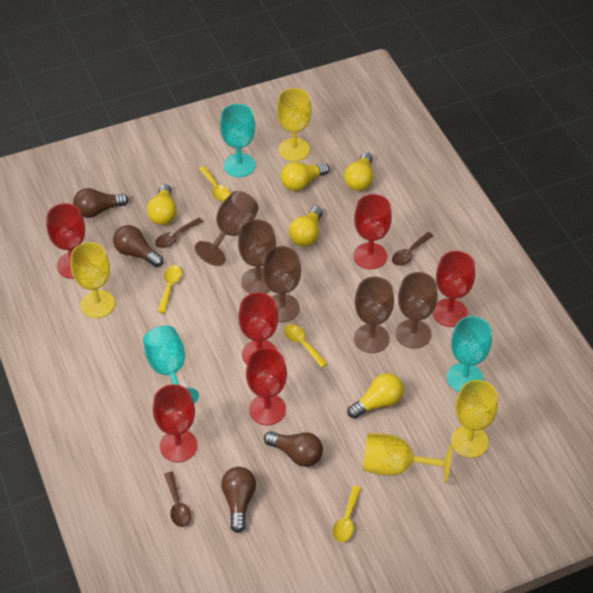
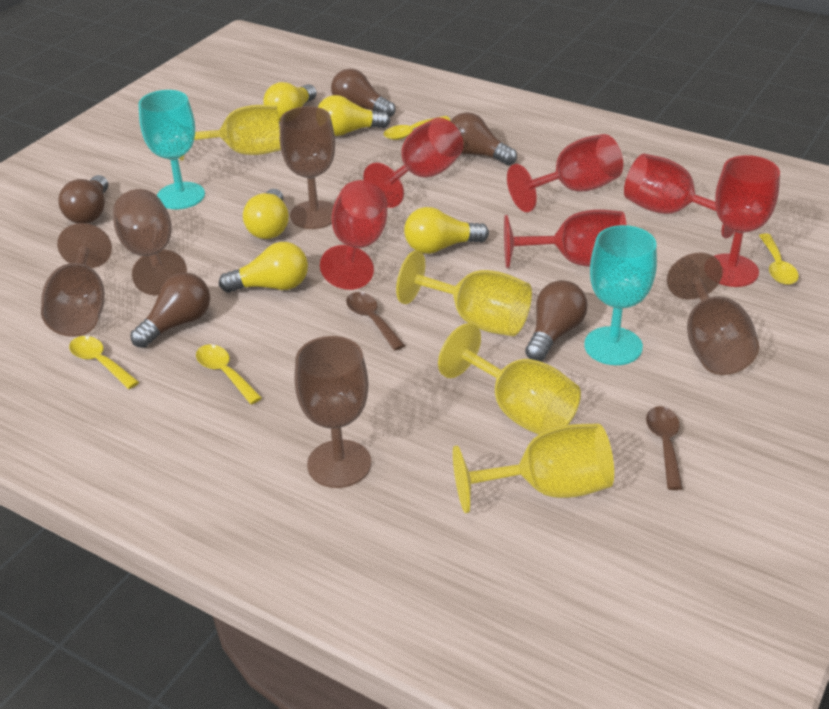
brown light bulb: [73,188,129,218] [113,225,163,267] [221,467,256,533] [264,431,323,467] = 4 -> [58,175,108,223] [130,273,210,348] [331,69,396,117] [450,112,517,165] [525,280,588,361] = 5
brown spoon: [155,218,203,248] [164,472,191,527] [392,232,433,266] = 3 -> [346,292,405,350] [646,406,683,490] = 2
turquoise goblet: [143,326,199,404] [220,104,255,177] [447,316,492,392] = 3 -> [138,90,205,209] [584,225,657,365] = 2

